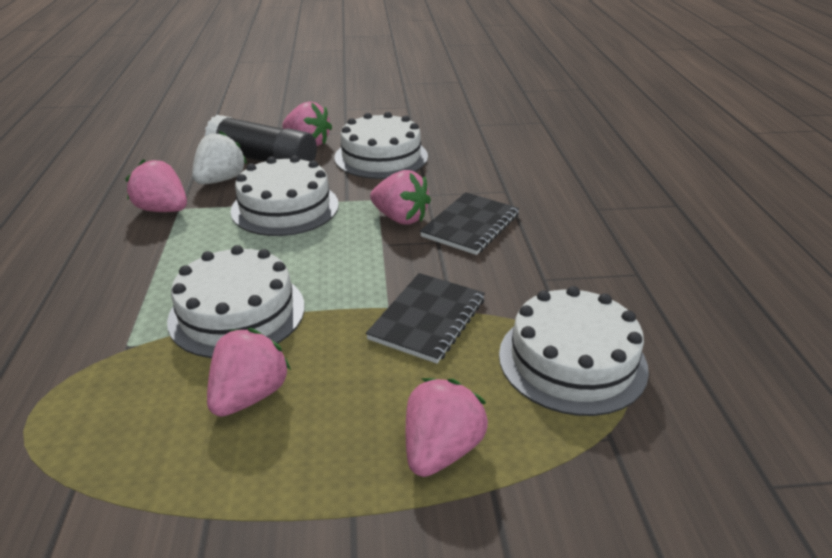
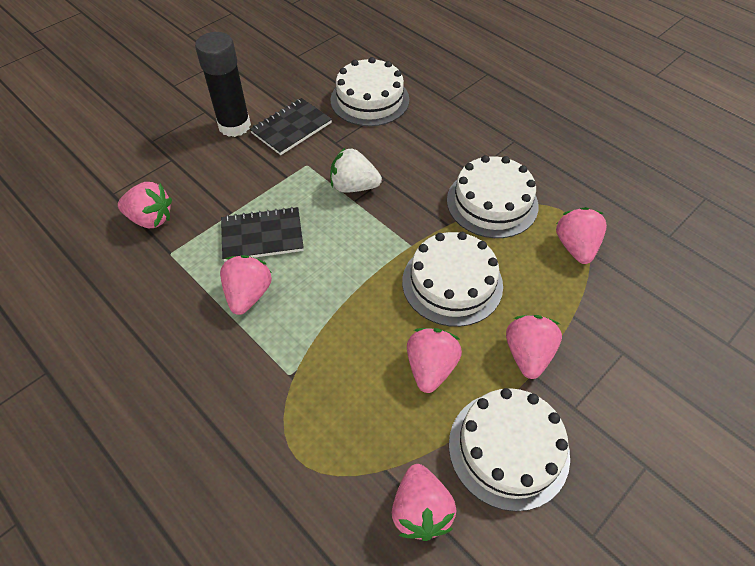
pink strawberry: [126,159,187,212] [207,328,291,417] [282,101,332,146] [370,170,431,225] [406,378,488,477] = 5 -> [118,182,172,228] [220,255,272,315] [392,464,457,541] [407,328,462,393] [506,315,562,379] [556,207,607,264] = 6

